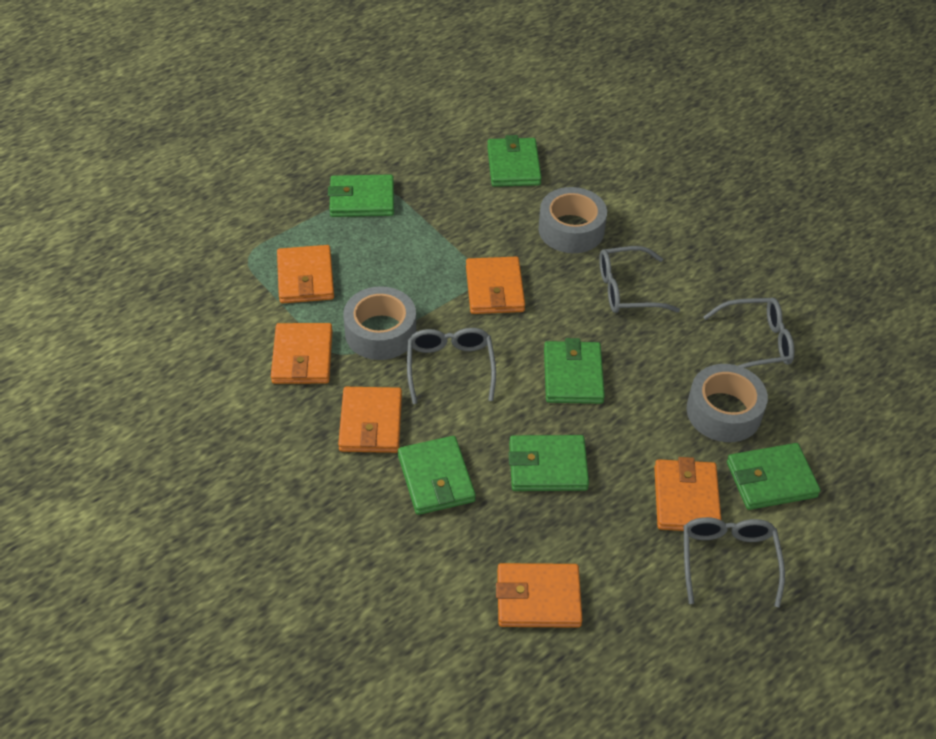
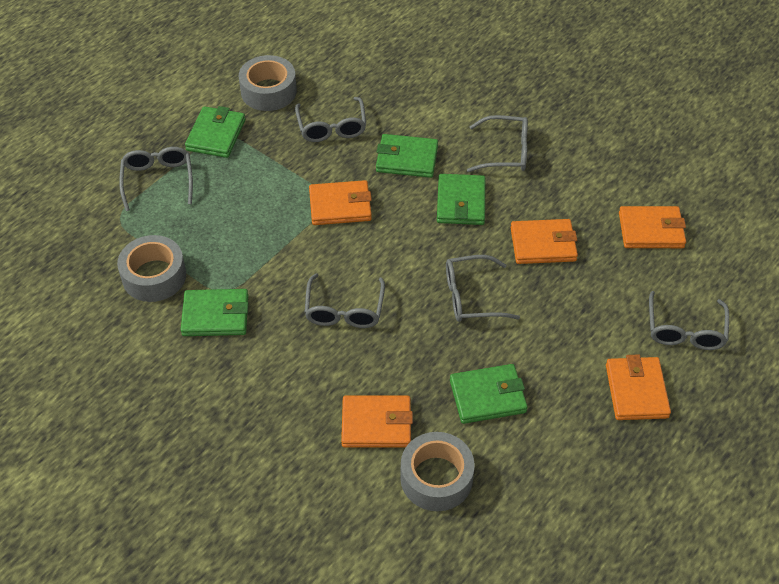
green wallet: [328,175,394,217] [398,436,476,515] [487,135,542,187] [509,435,589,491] [544,338,605,404] [727,443,821,510] = 6 -> [181,289,248,336] [185,106,245,158] [376,134,438,178] [437,174,485,225] [450,364,528,424] = 5
grey glasses: [407,328,496,404] [599,246,680,313] [684,517,785,607] [703,298,794,368] = 4 -> [119,147,193,211] [295,97,366,142] [304,274,385,328] [446,255,520,322] [467,115,528,172] [649,291,729,350] = 6
orange wallet: [271,323,333,384] [277,245,334,304] [338,387,402,453] [466,257,525,314] [496,563,582,628] [654,457,721,531] = 6 -> [309,180,372,225] [341,395,413,448] [511,219,578,264] [606,354,671,420] [619,206,686,248] = 5

